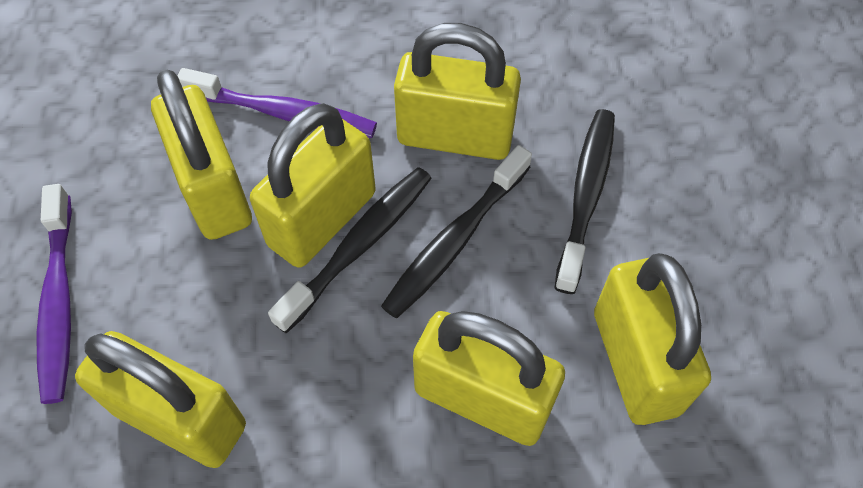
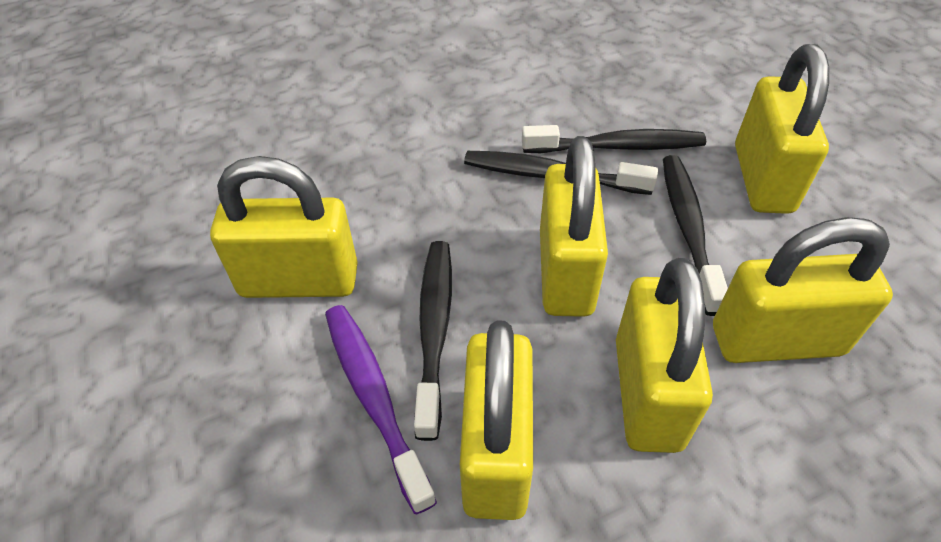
black toothbrush: [268,167,432,333] [381,145,532,318] [555,109,615,294] = 3 -> [414,241,452,441] [464,151,658,195] [522,125,706,153] [663,155,728,316] = 4
purple toothbrush: [36,184,72,404] [177,68,377,138] = 2 -> [325,305,437,514] = 1

